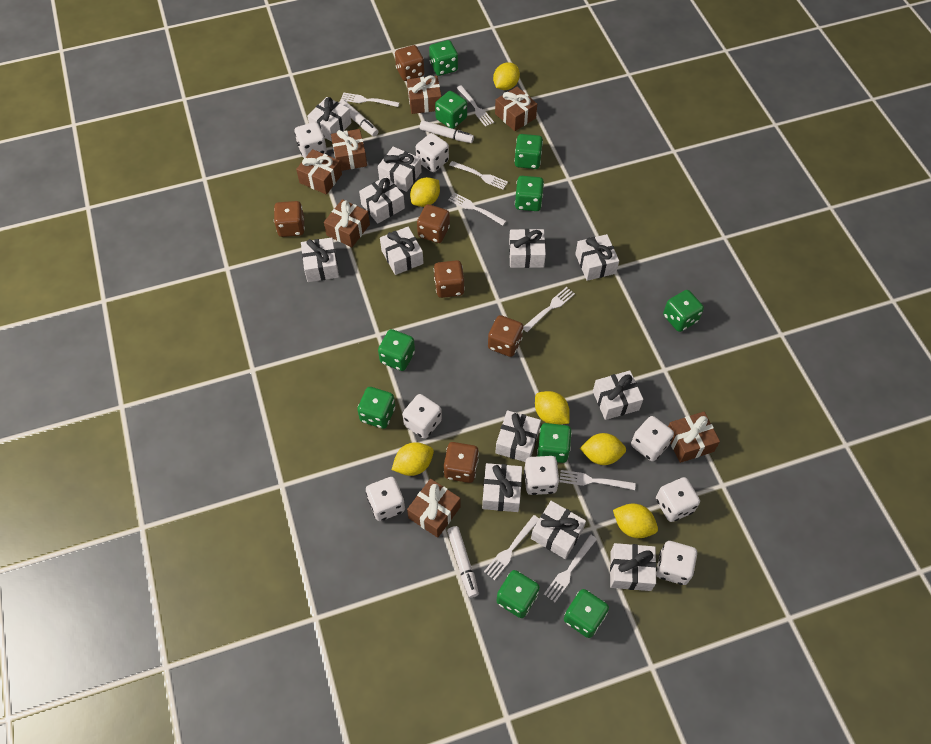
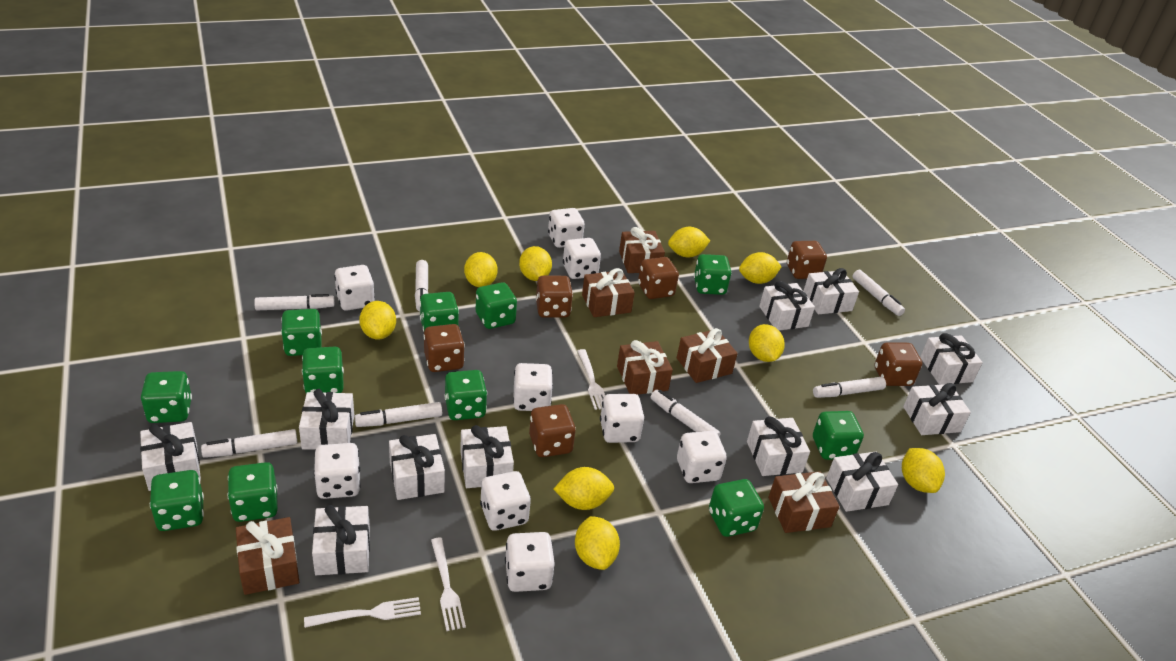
brown gift: [296,149,342,195] [324,199,370,247] [331,129,367,171] [407,75,442,114] [407,479,461,538] [495,87,537,131] [668,412,720,463] = 7 -> [236,517,299,595] [582,268,635,317] [617,340,673,395] [619,227,665,273] [677,328,738,383] [768,471,840,533] = 6
green dice: [357,387,395,429] [378,329,415,371] [429,40,458,76] [435,91,467,129] [496,570,540,618] [514,134,543,169] [515,176,544,211] [537,423,572,463] [564,589,609,638] [663,290,704,332] = 10 -> [141,371,192,423] [150,470,204,531] [227,462,278,522] [281,309,322,356] [302,347,344,393] [420,292,459,332] [445,370,487,420] [476,282,517,329] [694,254,732,295] [709,479,764,537] [813,411,864,460] = 11
white dice: [295,122,327,158] [366,477,405,521] [402,394,442,439] [416,133,449,172] [524,456,560,495] [631,416,674,461] [656,477,700,522] [656,541,697,585] = 8 -> [314,443,361,499] [334,265,375,310] [480,471,531,531] [505,532,555,592] [513,363,553,411] [548,208,585,248] [563,238,601,279] [600,394,644,443] [677,431,727,483] = 9
white fork: [341,92,399,107] [448,192,506,226] [449,161,508,190] [457,85,494,127] [484,515,539,580] [523,287,575,332] [544,534,597,602] [559,470,636,490] = 8 -> [304,597,421,628] [431,538,466,631] [577,349,605,410] = 3
white gift: [301,237,339,282] [307,97,351,142] [359,176,405,223] [378,147,422,192] [380,227,424,275] [482,463,522,512] [495,410,541,462] [509,229,546,268] [531,501,586,559] [575,234,619,281] [593,371,643,420] [610,543,657,591] = 12 -> [140,422,201,491] [299,389,354,450] [312,505,370,575] [389,434,445,500] [460,425,514,488] [747,416,810,476] [759,281,815,331] [803,268,859,314] [826,452,898,512] [903,383,971,435] [920,333,983,385] = 11
white marker: [339,99,379,137] [420,120,474,143] [447,526,479,598] = 3 -> [201,429,297,458] [254,294,335,310] [355,402,442,427] [415,260,429,312] [650,390,721,437] [813,377,886,398] [852,270,905,316] = 7
yellow lemon: [392,442,434,476] [410,177,440,207] [493,62,520,90] [535,391,570,425] [580,433,626,465] [613,504,658,538] = 6 -> [359,301,396,340] [464,252,498,287] [519,246,552,281] [554,467,614,510] [575,516,620,570] [668,227,710,258] [739,252,782,284] [749,324,785,362] [902,448,945,493] = 9

